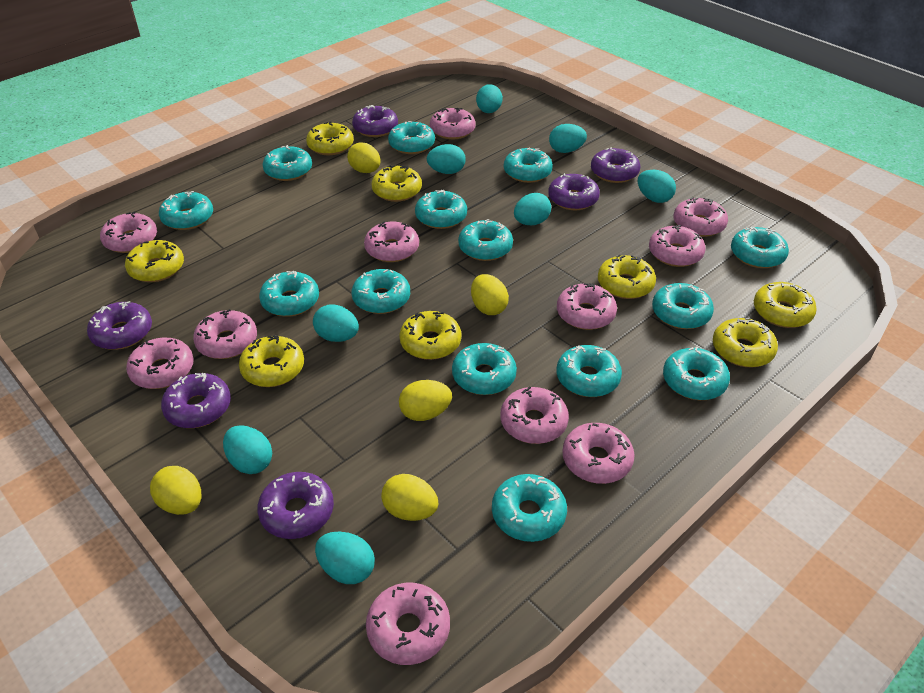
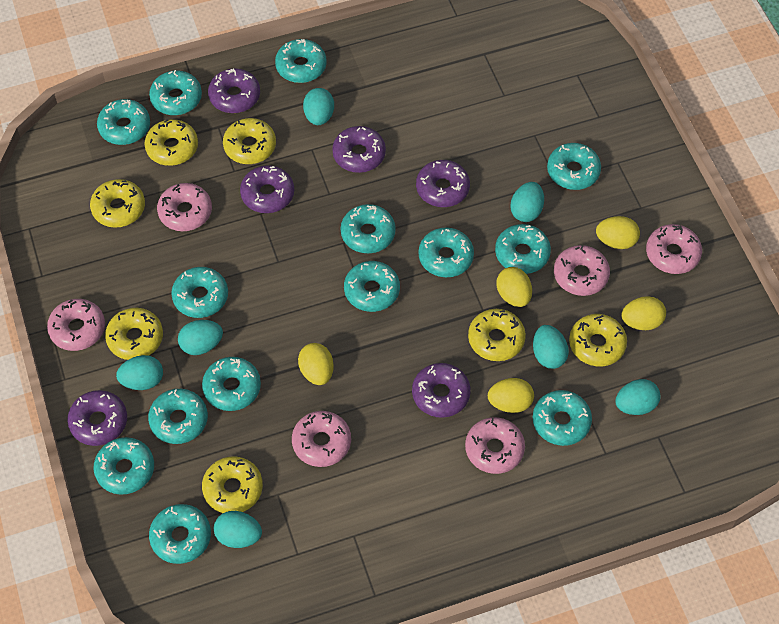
pink donut: [100,212,157,253] [126,338,194,389] [193,309,257,359] [364,221,419,262] [366,583,450,665] [430,108,476,139] [500,386,569,444] [557,283,617,330] [562,423,635,484] [649,225,705,267] [674,197,728,237] = 11 -> [47,299,105,351] [157,183,212,231] [292,411,351,467] [465,417,525,474] [554,245,610,296] [646,224,702,274] = 6
turquoise egg: [223,425,272,474] [313,305,359,342] [315,532,375,584] [427,144,465,174] [476,84,503,113] [514,193,551,225] [549,124,587,153] [638,170,676,203] = 8 -> [116,355,163,390] [178,320,223,355] [214,511,262,548] [303,88,334,125] [510,182,544,222] [533,325,569,369] [615,379,660,415] = 7
yellow donut: [125,240,184,282] [239,335,304,387] [306,121,354,155] [371,165,422,202] [399,311,461,360] [598,254,656,299] [713,317,778,368] [754,282,817,328] = 8 -> [90,179,145,228] [105,308,163,360] [144,119,198,166] [202,456,263,513] [223,118,276,164] [468,309,526,361] [569,314,627,367] = 7

